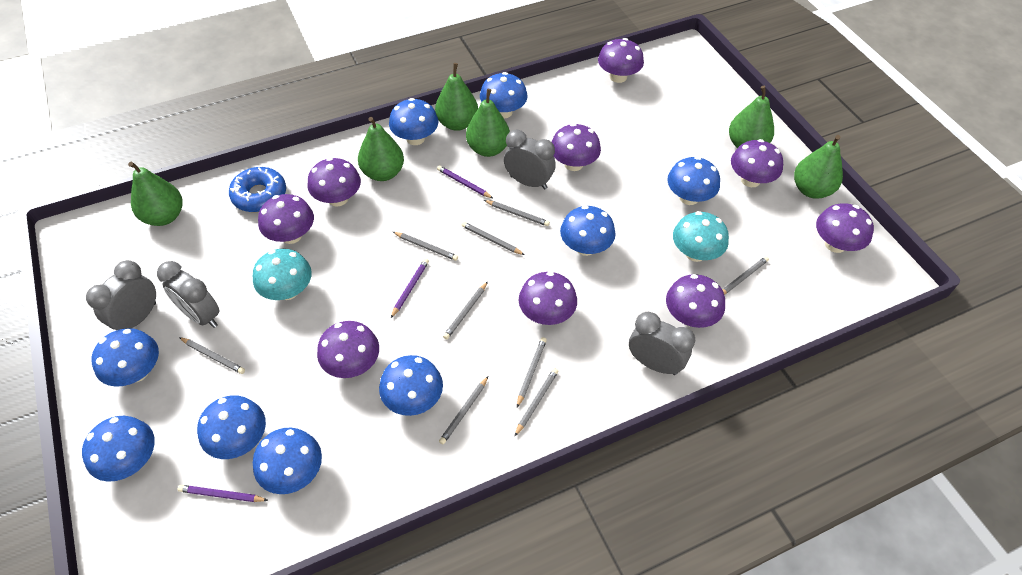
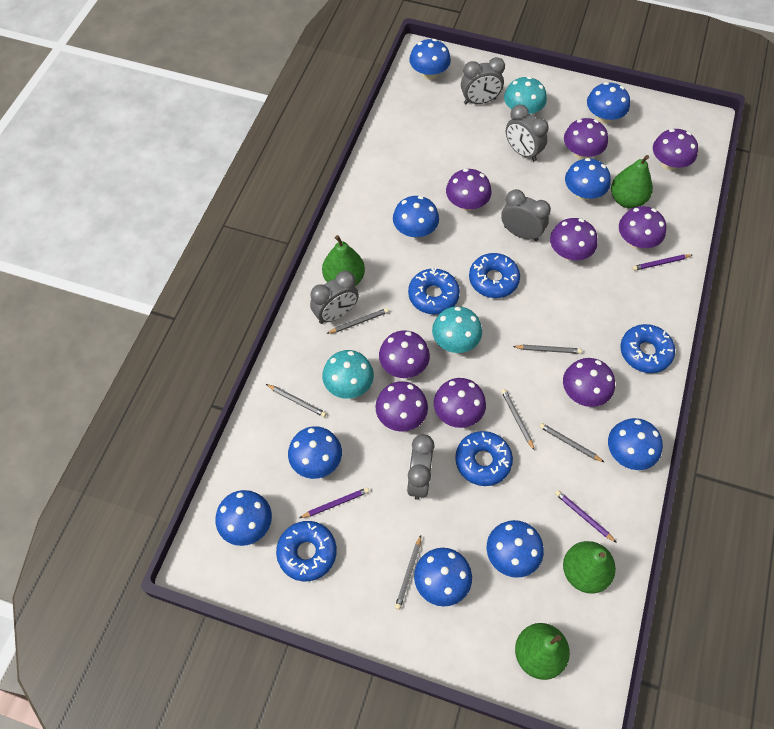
blue donut: [229,167,286,212] = 1 -> [276,521,337,581] [408,267,460,315] [455,431,513,486] [469,253,520,298] [620,324,675,373] = 5
green pear: [128,162,182,226] [358,117,404,181] [435,63,478,131] [466,89,510,157] [729,86,774,148] [794,135,843,199] = 6 -> [322,235,365,286] [515,623,570,680] [563,541,616,594] [611,155,653,208] = 4
grey clock: [86,260,156,330] [157,261,220,328] [504,130,556,189] [629,312,695,375] = 4 -> [310,271,359,324] [407,434,435,500] [461,57,505,104] [501,189,551,241] [506,105,549,162] = 5
grey pencil: [179,337,245,374] [393,232,458,261] [439,376,488,445] [443,281,488,340] [462,222,525,255] [484,200,550,226] [514,368,558,437] [517,337,547,407] [722,256,769,295] = 9 -> [266,384,326,417] [326,308,389,334] [395,535,421,610] [501,389,535,451] [513,345,582,354] [539,423,604,462] = 6
turquoise mushroom: [253,249,312,300] [673,211,729,262] = 2 -> [322,350,374,399] [432,306,482,353] [504,76,547,114] = 3

